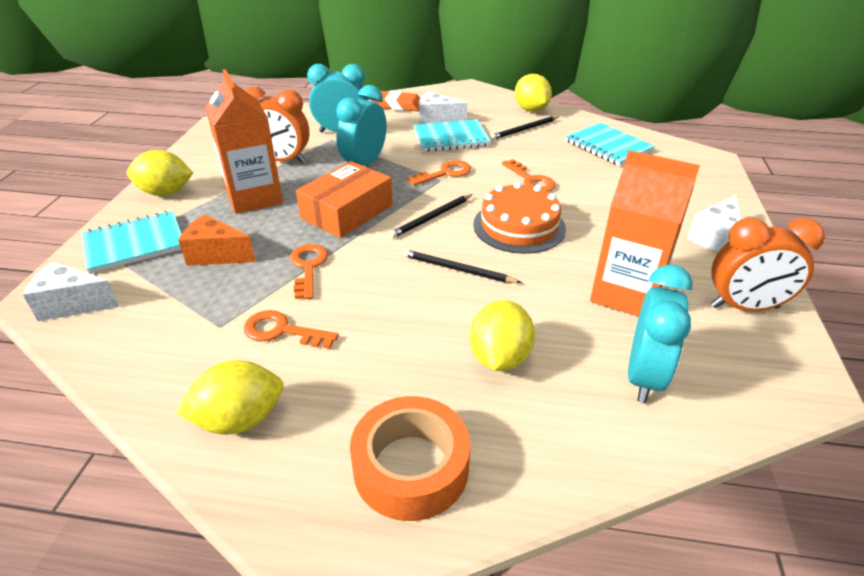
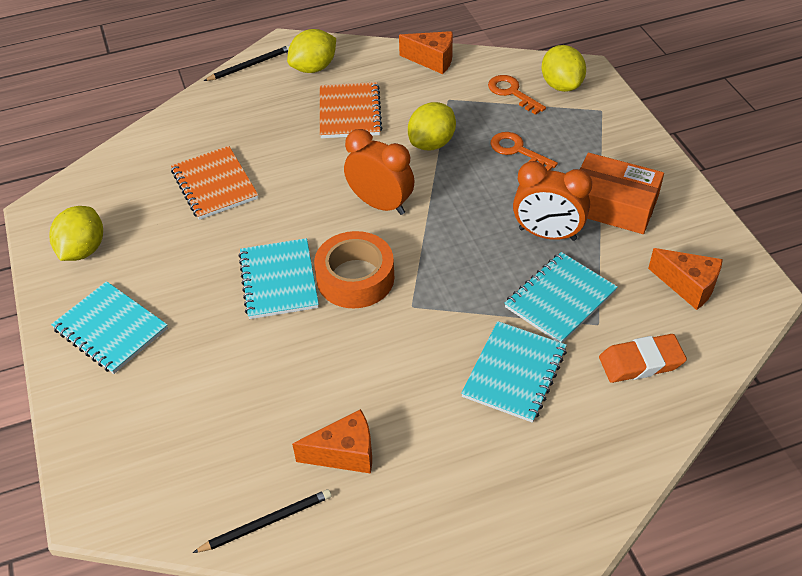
black pencil: [389,194,473,238] [403,249,522,283] [490,116,559,140] = 3 -> [193,489,331,553] [204,45,290,81] = 2
orange cake: [473,182,566,254] = 1 -> none = 0
orange carton: [205,69,283,214] [590,150,700,317] = 2 -> none = 0
orange cheese: [178,214,256,266] = 1 -> [292,409,372,474] [399,31,453,74] [648,248,723,310] = 3
orange key: [244,310,339,349] [290,244,328,299] [408,160,471,186] [502,159,556,192] = 4 -> [488,75,546,115] [491,132,558,171] = 2
orange notebook: none = 0 -> [171,146,258,220] [320,82,382,138] = 2
turquoise clock: [307,64,368,133] [336,85,387,166] [628,265,693,403] = 3 -> none = 0
turquoise notebook: [82,211,182,274] [413,119,491,152] [565,123,655,166] = 3 -> [51,281,168,374] [239,238,319,319] [461,321,567,423] [504,252,618,343] = 4
white cheese: [23,261,119,321] [419,92,467,124] [687,195,742,251] = 3 -> none = 0

